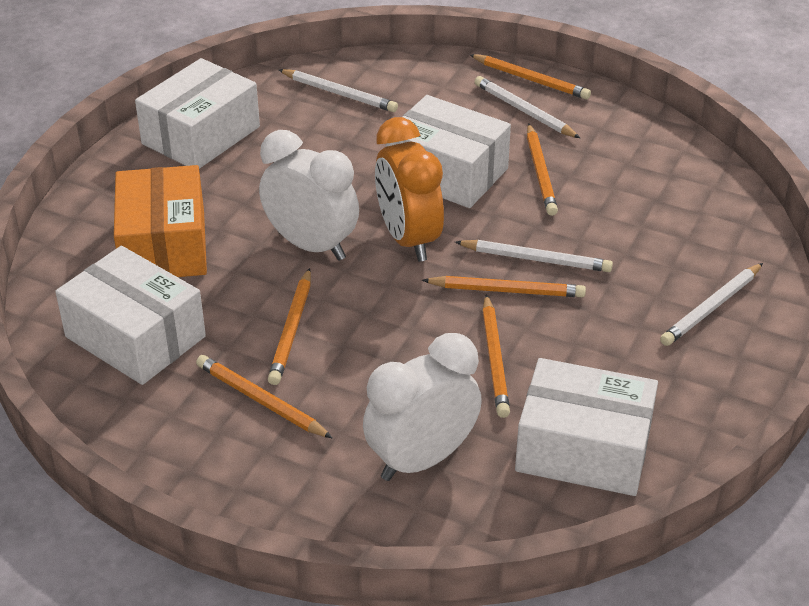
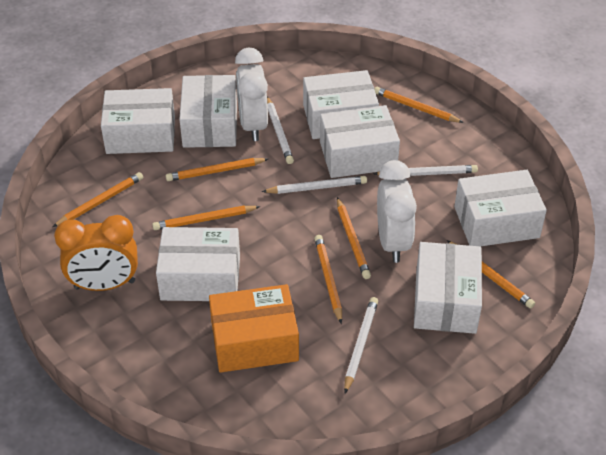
orange pencil: [196,355,332,438] [268,268,311,385] [422,276,586,297] [470,54,591,99] [482,294,510,418] [527,123,558,216] = 6 -> [52,172,143,227] [152,206,261,230] [166,158,268,181] [314,235,342,324] [337,197,371,279] [374,87,464,123] [447,240,535,309] = 7
white box: [55,246,206,385] [135,58,260,169] [386,95,511,208] [515,358,658,496] = 4 -> [101,88,175,154] [156,227,240,301] [179,75,237,148] [303,70,379,139] [320,105,400,178] [414,242,482,334] [454,170,547,246] = 7

